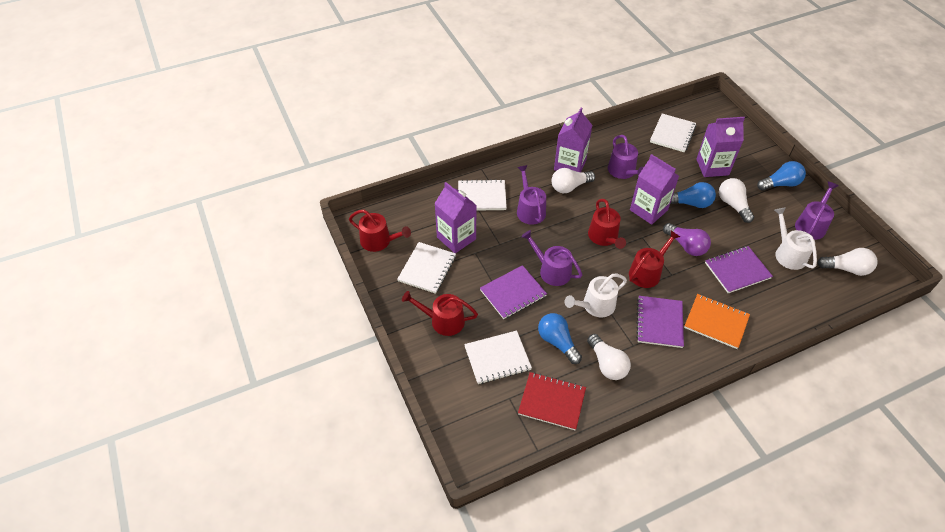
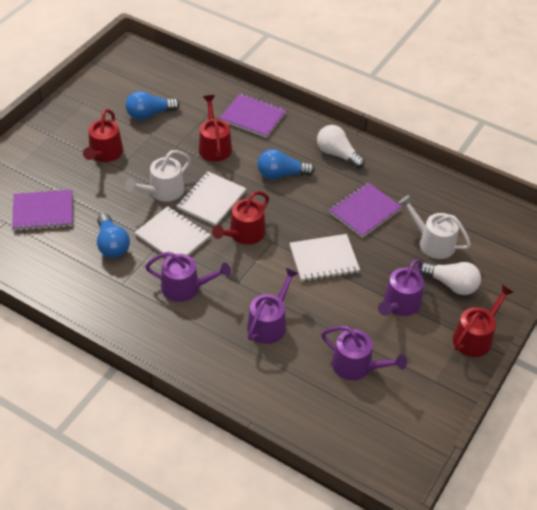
orange notebook: [684,294,750,349] = 1 -> none = 0
purple carton: [434,182,477,253] [554,108,592,172] [630,154,679,225] [696,117,745,177] = 4 -> none = 0
purple light bulb: [663,223,711,256] = 1 -> none = 0
red notebook: [518,372,586,430] = 1 -> none = 0
white light bulb: [551,168,595,193] [587,334,631,380] [719,178,754,223] [817,248,878,276] = 4 -> [317,125,365,169] [420,261,481,295] = 2
white notebook: [397,242,456,294] [458,179,507,211] [464,330,532,384] [650,114,696,152] = 4 -> [134,206,211,257] [176,171,246,226] [290,234,360,282] = 3

